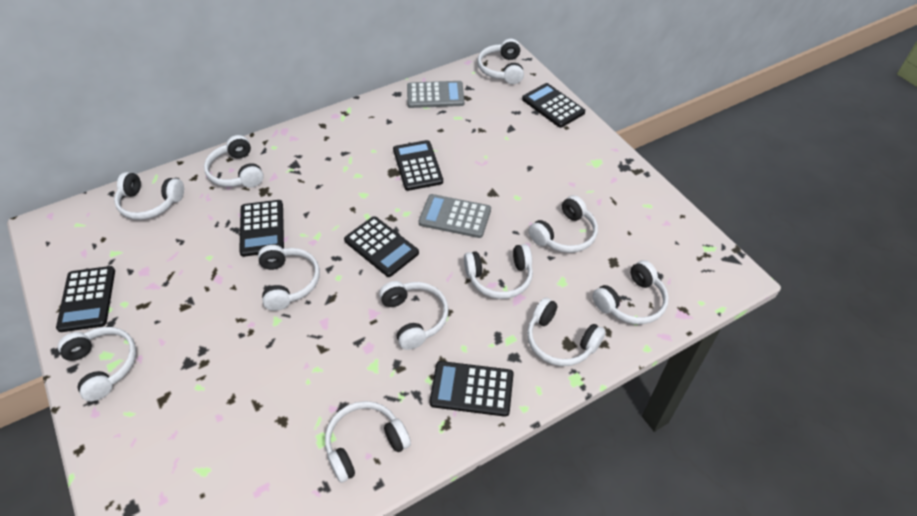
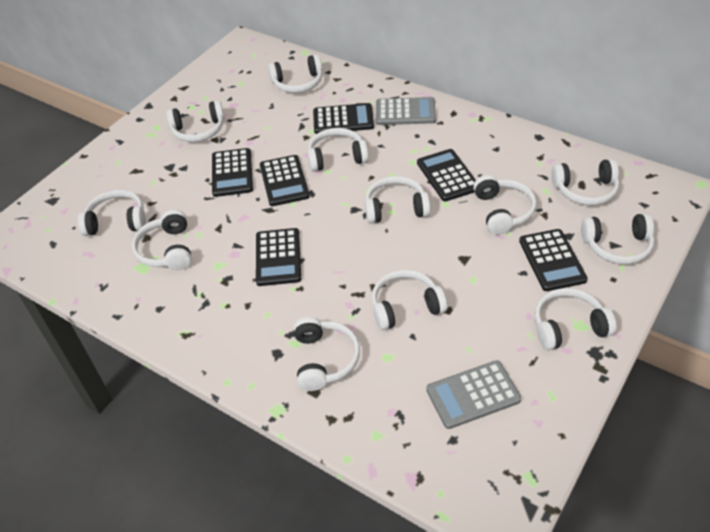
white headphones: [58,327,136,401] [114,172,184,220] [204,135,264,187] [258,245,320,311] [325,401,411,483] [379,281,448,350] [464,244,533,299] [477,39,524,84] [527,297,606,366] [529,195,598,253] [592,260,669,324] = 11 -> [78,190,146,236] [132,209,191,270] [166,100,225,142] [268,54,322,93] [294,317,360,391] [307,128,369,172] [365,176,430,224] [372,270,447,330] [473,175,537,235] [535,288,616,350] [551,159,619,205] [581,213,654,264] = 12

